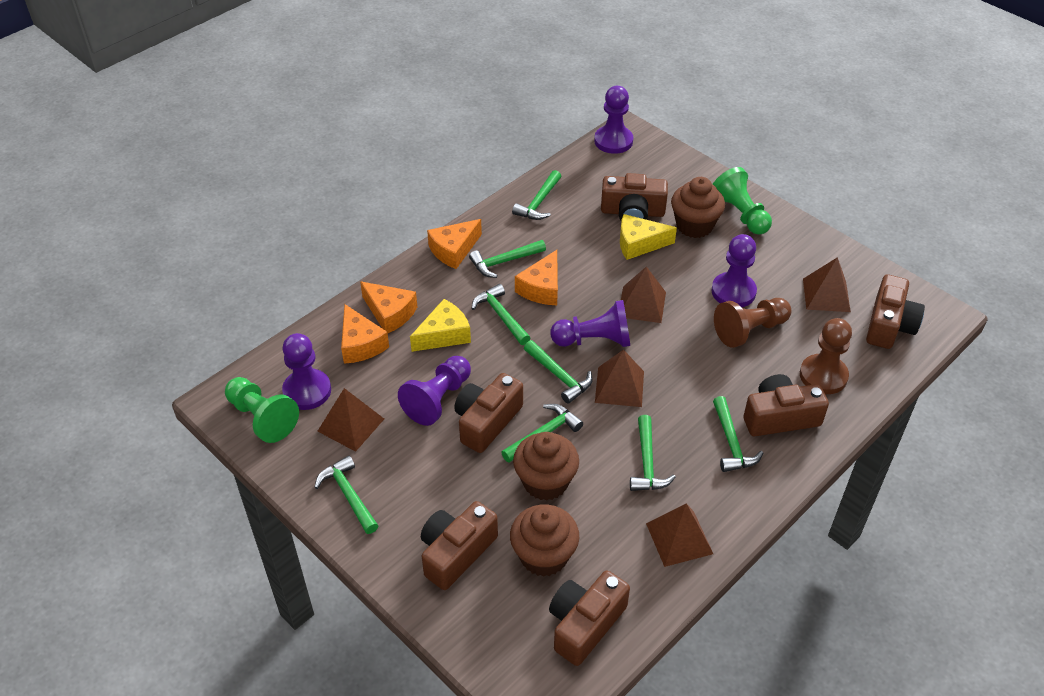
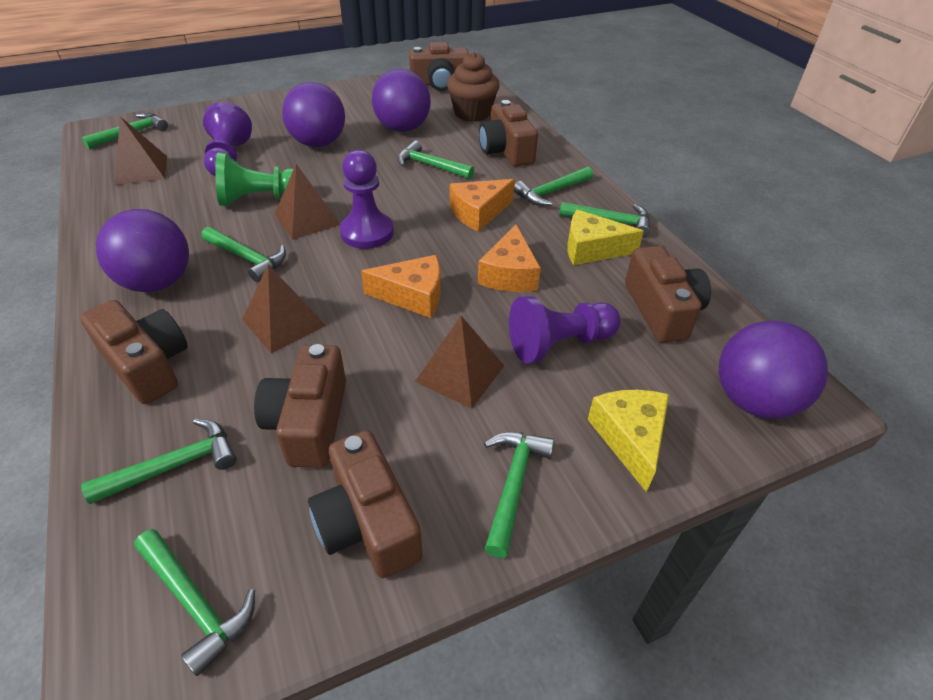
brown cupcake: [510,505,579,577] [513,432,579,501] [671,177,725,238] = 3 -> [447,52,500,122] = 1
brown pawn: [714,298,791,348] [800,318,852,394] = 2 -> none = 0
brown pyramid: [317,388,384,452] [595,349,644,407] [621,266,666,323] [646,503,713,567] [803,257,851,312] = 5 -> [115,117,167,185] [242,264,326,353] [275,164,340,240] [415,316,504,409] = 4
green pawn: [225,377,299,443] [713,167,772,235] = 2 -> [215,152,294,206] = 1
orange cheese: [341,304,389,364] [360,281,417,333] [427,219,482,269] [515,250,558,305] = 4 -> [361,255,441,318] [450,179,515,232] [478,224,541,292] = 3
purple ball: none = 0 -> [96,209,189,292] [282,82,345,147] [372,69,431,132] [719,321,828,419] = 4
purple pawn: [282,333,331,410] [398,356,471,426] [550,300,630,347] [594,86,633,154] [711,234,757,307] = 5 -> [203,102,252,176] [340,150,394,249] [509,296,621,364] = 3

